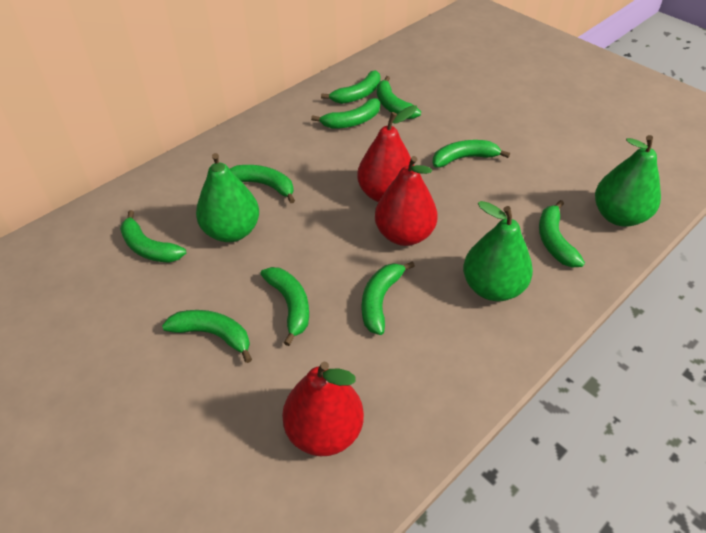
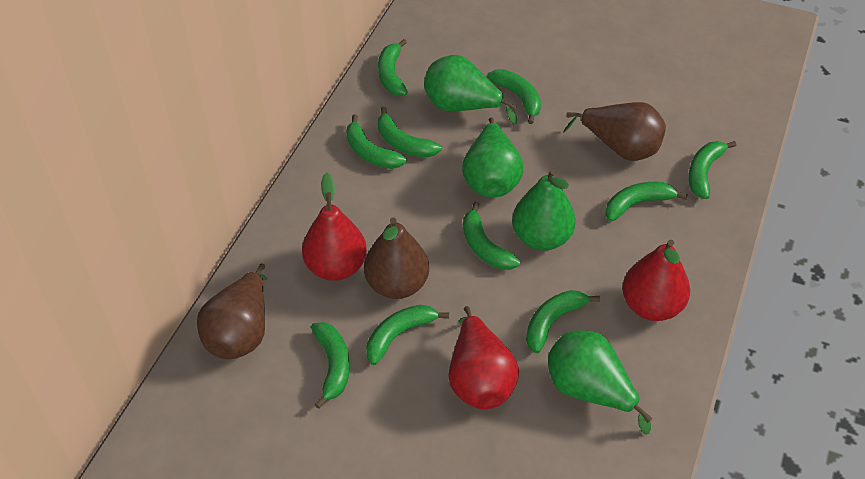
brown pear: none = 0 -> [197,264,268,359] [364,217,429,299] [563,102,666,161] = 3
green pear: [196,153,259,242] [463,201,533,301] [595,135,661,227] = 3 -> [424,55,517,124] [462,117,524,198] [512,169,576,251] [548,330,652,435] = 4

